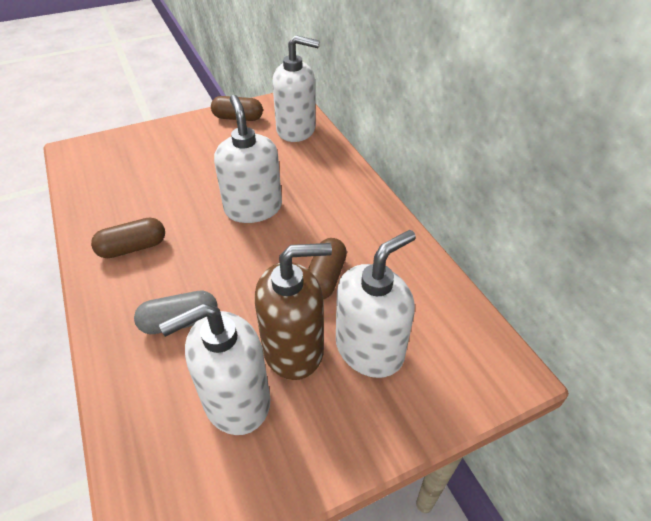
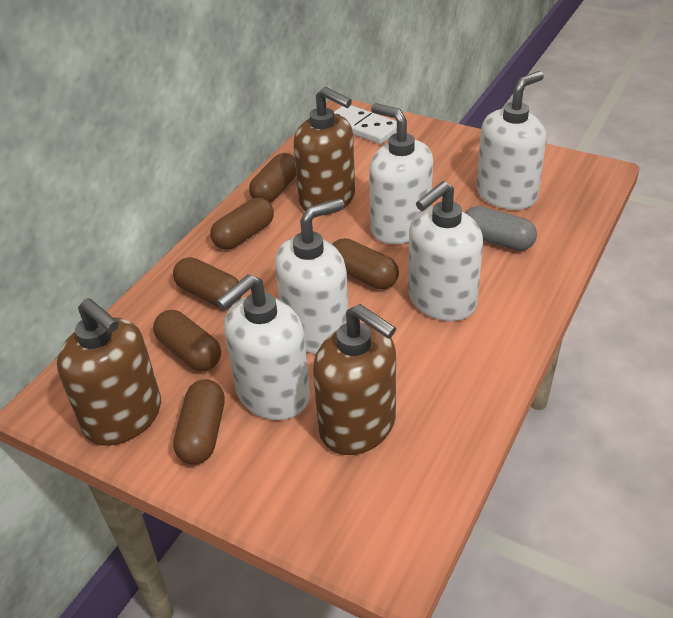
brown capsule: [91,218,165,258] [211,96,263,121] [308,238,347,300] = 3 -> [153,310,221,371] [173,257,241,308] [173,379,225,465] [210,198,274,250] [249,153,296,203] [332,238,399,289] = 6
brown soap dispenser: [255,243,332,380] = 1 -> [57,298,161,446] [294,87,355,215] [313,304,396,455] = 3
white domino: none = 0 -> [334,105,397,144] = 1
white soap dispenser: [159,303,270,435] [214,95,282,223] [272,35,320,142] [336,230,416,378] = 4 -> [216,275,310,420] [275,198,348,354] [369,103,433,244] [408,181,483,321] [476,71,547,210] = 5

